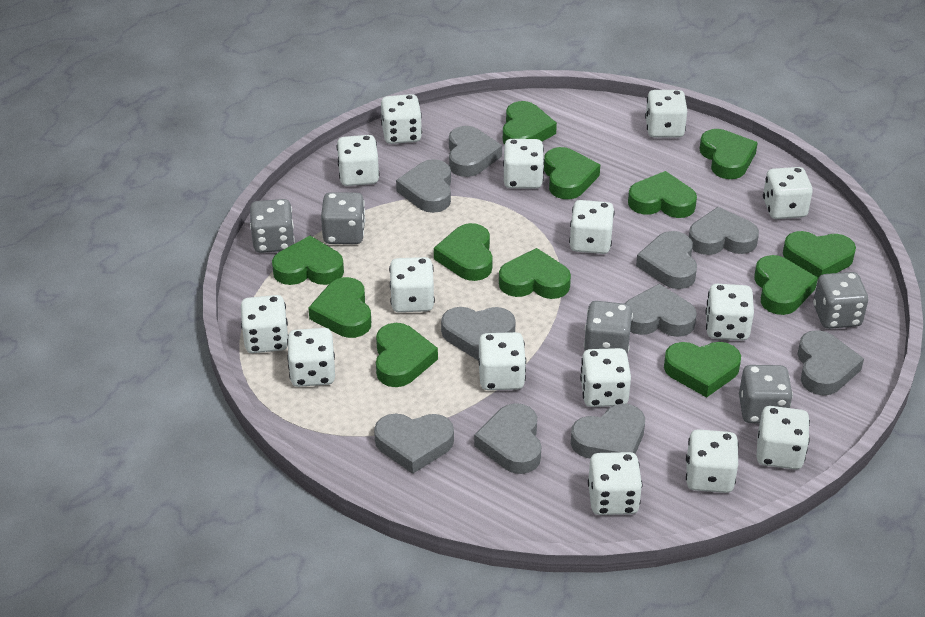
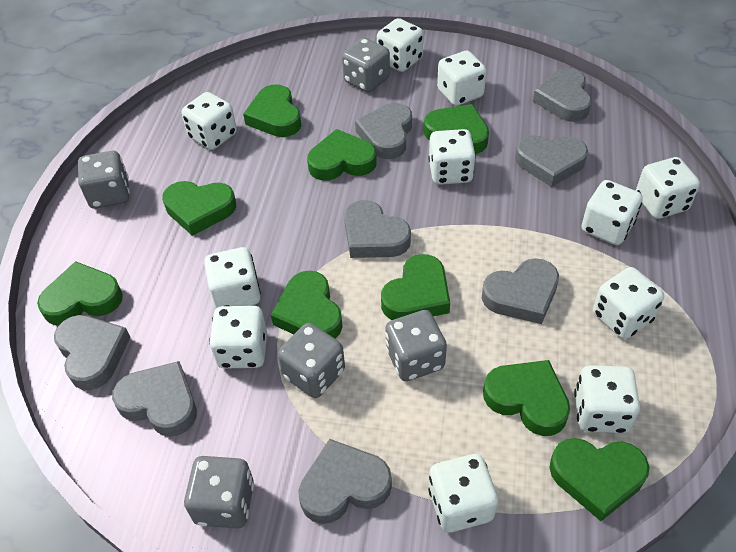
green heart: [272,236,344,285] [308,277,371,338] [376,323,438,387] [434,223,493,281] [499,248,571,299] [503,101,557,144] [544,147,600,199] [628,171,697,218] [664,342,741,398] [700,129,758,179] [754,255,818,315] [783,231,856,278] = 12 -> [37,261,123,325] [162,181,236,236] [243,84,301,137] [271,271,343,339] [307,129,377,180] [381,254,450,320] [424,104,489,154] [483,360,570,436] [549,438,649,521] = 9
grey heart: [374,413,454,474] [396,159,451,213] [441,307,516,360] [449,126,502,177] [474,403,541,474] [571,404,645,459] [625,284,697,337] [636,231,697,289] [689,207,759,255] [797,330,864,395] = 10 -> [54,315,131,390] [112,361,197,437] [298,439,392,524] [344,200,411,258] [355,103,412,159] [482,258,559,324] [515,135,588,187] [533,68,592,122] = 8
white dice: [241,295,288,353] [287,328,335,387] [337,135,380,186] [381,94,422,144] [389,257,435,312] [479,332,526,390] [503,139,544,189] [569,200,615,254] [580,348,631,407] [588,452,642,515] [645,90,687,138] [686,429,739,493] [705,284,754,340] [756,406,810,470] [763,167,813,219] = 15 -> [181,92,237,150] [204,247,261,308] [209,306,267,369] [377,18,423,72] [428,129,476,185] [428,454,498,533] [437,50,487,106] [574,365,640,433] [582,180,643,245] [593,267,664,339] [636,157,700,219] = 11

